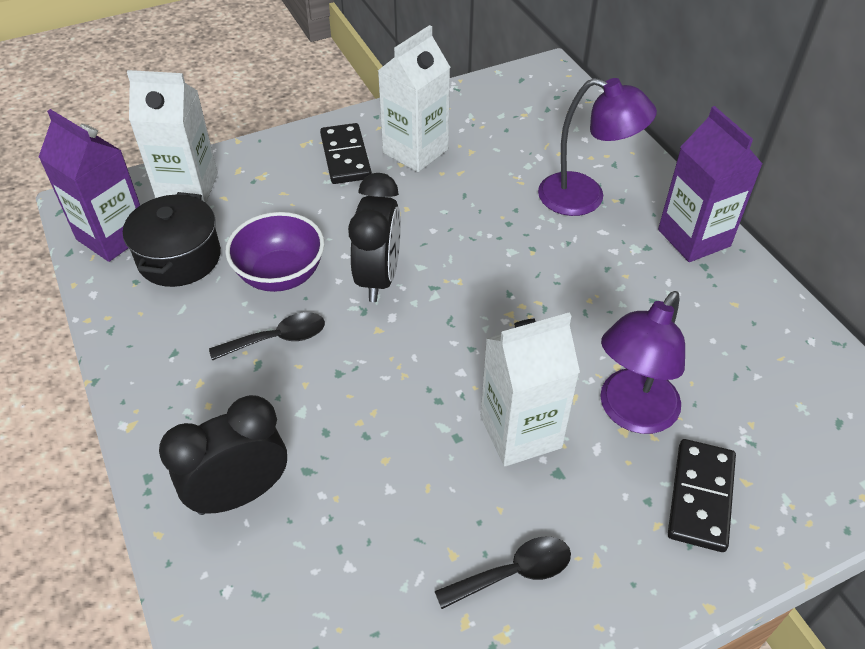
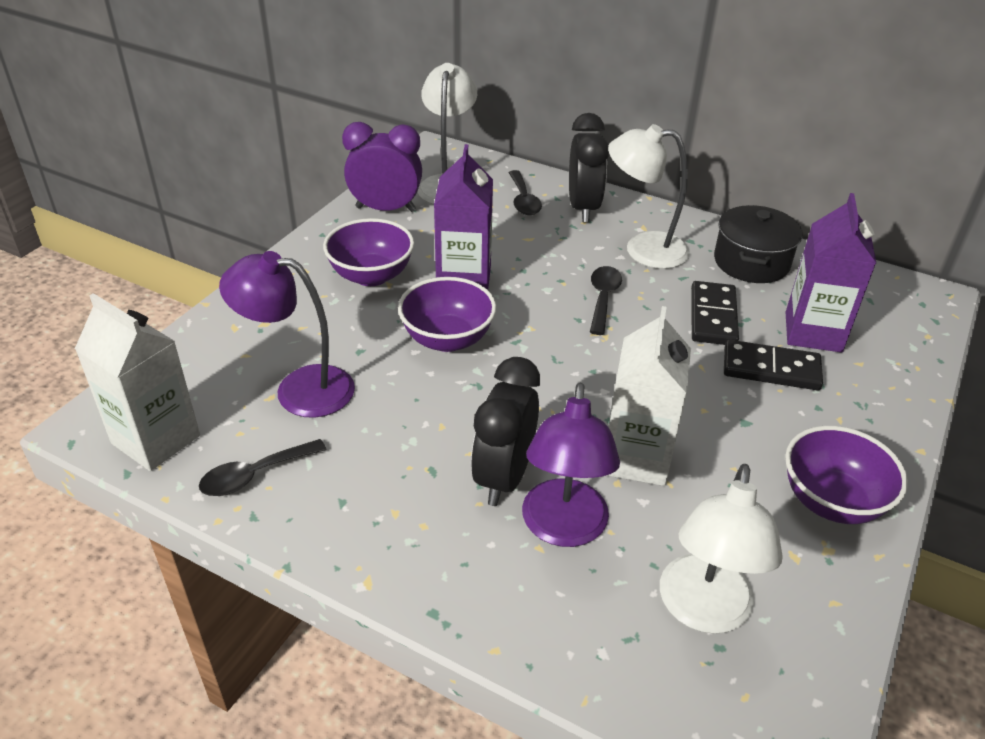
black spoon: [209,312,325,360] [435,537,571,609] = 2 -> [199,439,327,496] [509,170,542,215] [590,266,622,335] = 3
purple bowl: [225,212,324,292] = 1 -> [323,218,414,286] [398,277,496,352] [785,426,908,524] = 3
purple clock: none = 0 -> [342,122,422,212] = 1
white carton: [127,70,218,203] [378,25,450,172] [481,313,580,466] = 3 -> [75,293,200,471] [606,306,691,486] = 2
white lamp: none = 0 -> [417,63,477,205] [608,124,690,269] [660,464,783,634] = 3

